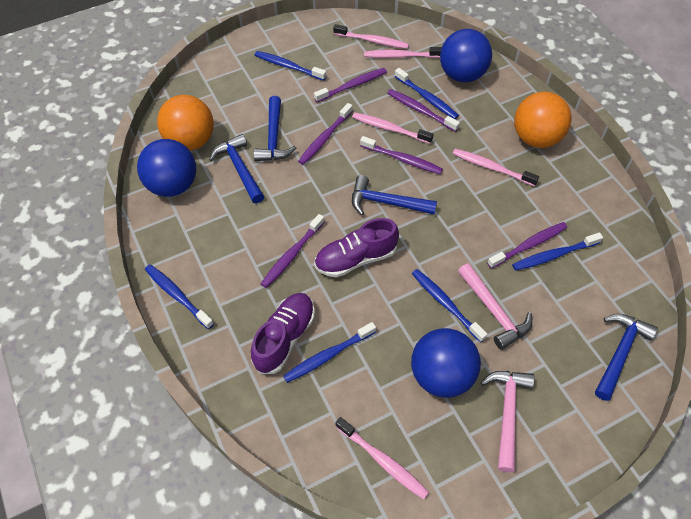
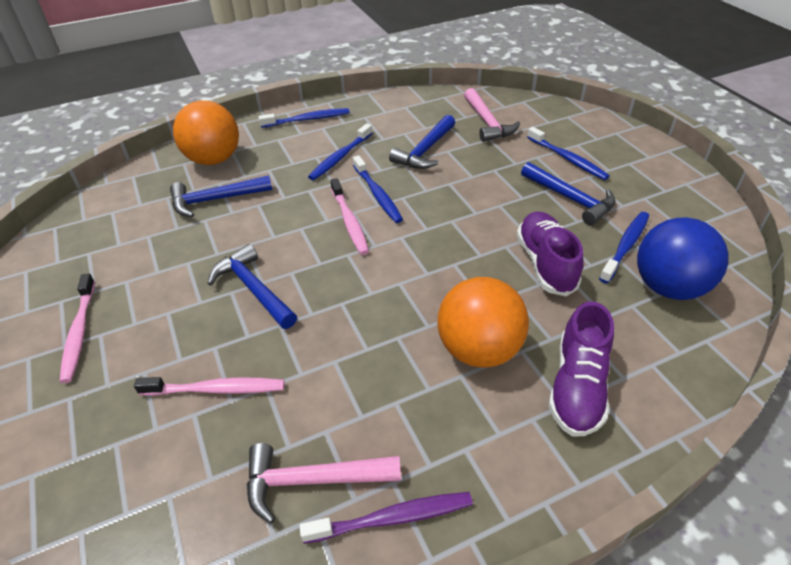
blue ball: [137,139,196,197] [411,328,481,398] [440,29,492,82] = 3 -> [637,217,729,300] = 1
blue toothbrush: [145,265,214,329] [255,51,326,81] [283,322,376,383] [395,68,459,119] [412,269,488,342] [512,233,603,271] = 6 -> [259,108,350,128] [308,123,372,180] [353,156,403,223] [527,127,610,180] [599,212,649,283] = 5
pink toothbrush: [333,24,409,49] [335,417,429,500] [352,112,433,144] [364,47,442,58] [453,149,539,186] = 5 -> [60,274,95,383] [134,377,285,396] [330,178,369,255] = 3
purple toothbrush: [261,214,324,288] [298,103,353,165] [314,68,387,102] [360,136,443,174] [387,89,460,132] [487,222,567,269] = 6 -> [299,492,473,544] = 1

